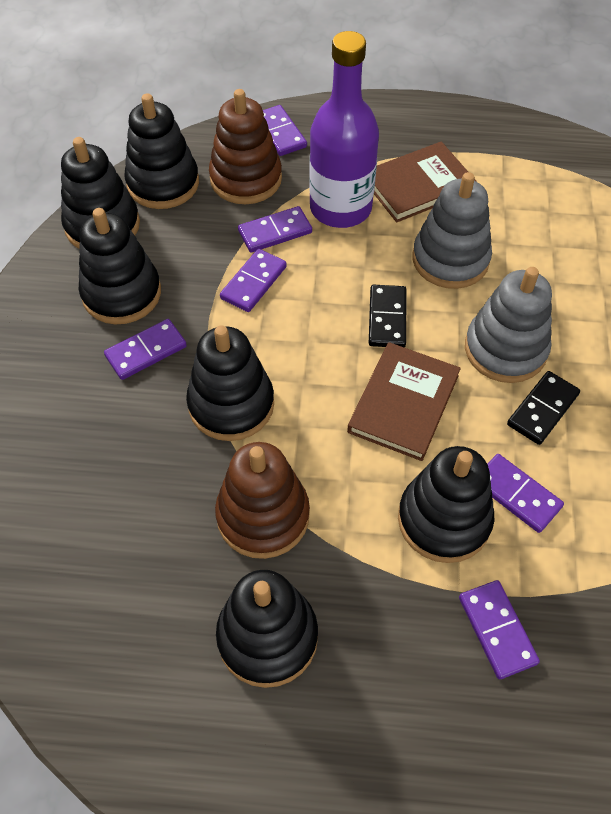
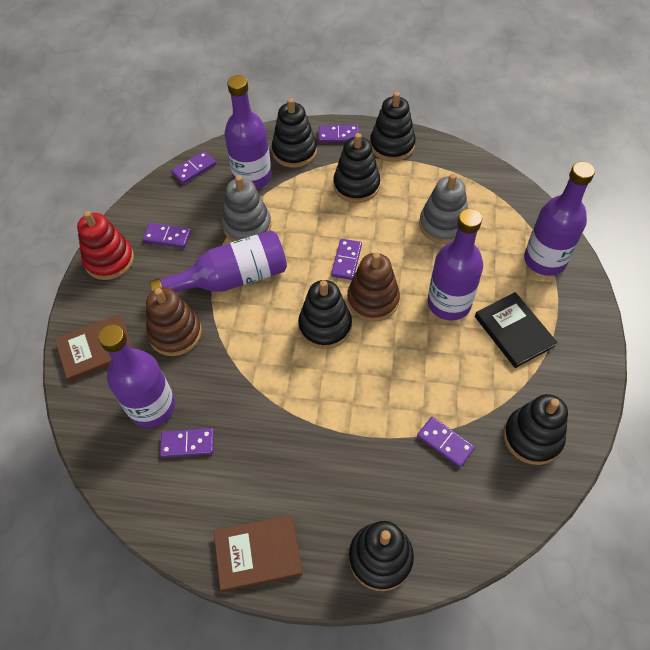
black book: none = 0 -> [475,292,557,368] = 1
black domino: [369,285,407,347] [507,371,580,445] = 2 -> none = 0
purple bottle: [309,31,379,228] = 1 -> [98,325,175,428] [150,231,287,292] [224,75,272,189] [428,209,483,320] [524,161,595,276] = 5
red stacking toy: none = 0 -> [77,211,134,280] = 1

